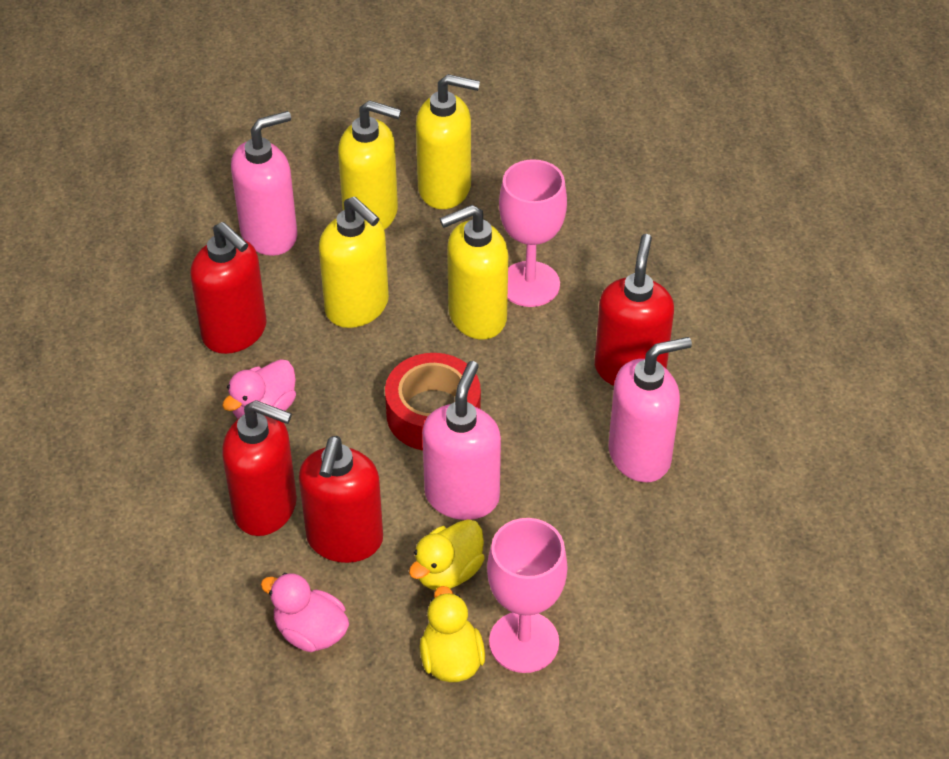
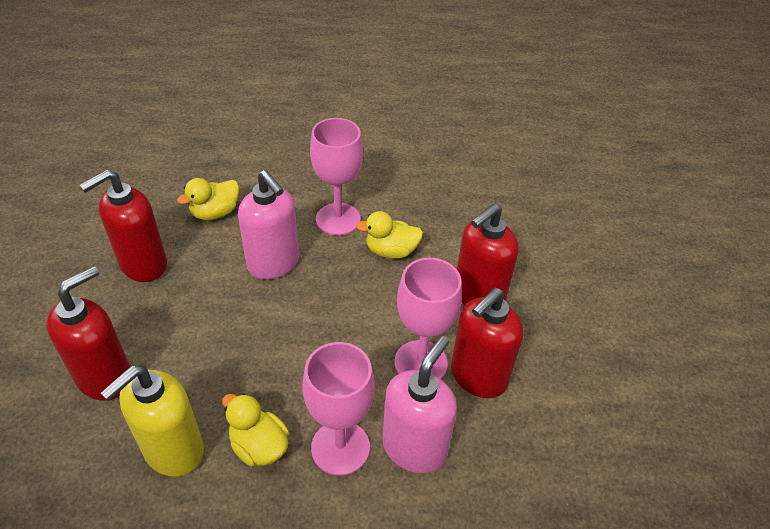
pink duck: [222,359,296,418] [261,573,349,652] = 2 -> none = 0
pink goblet: [487,518,567,673] [499,159,567,307] = 2 -> [302,342,375,476] [310,118,363,235] [394,258,462,379] = 3
pink soap dispenser: [231,111,297,256] [422,361,501,520] [609,337,692,482] = 3 -> [238,170,299,280] [382,336,457,473] = 2
red tape: [385,353,481,451] = 1 -> none = 0
yellow duck: [409,519,485,590] [420,586,485,682] = 2 -> [177,178,239,220] [222,394,289,466] [356,211,423,259] = 3
yellow soap dispenser: [319,196,389,328] [338,100,401,230] [416,74,480,209] [440,205,508,339] = 4 -> [101,365,204,477] = 1

